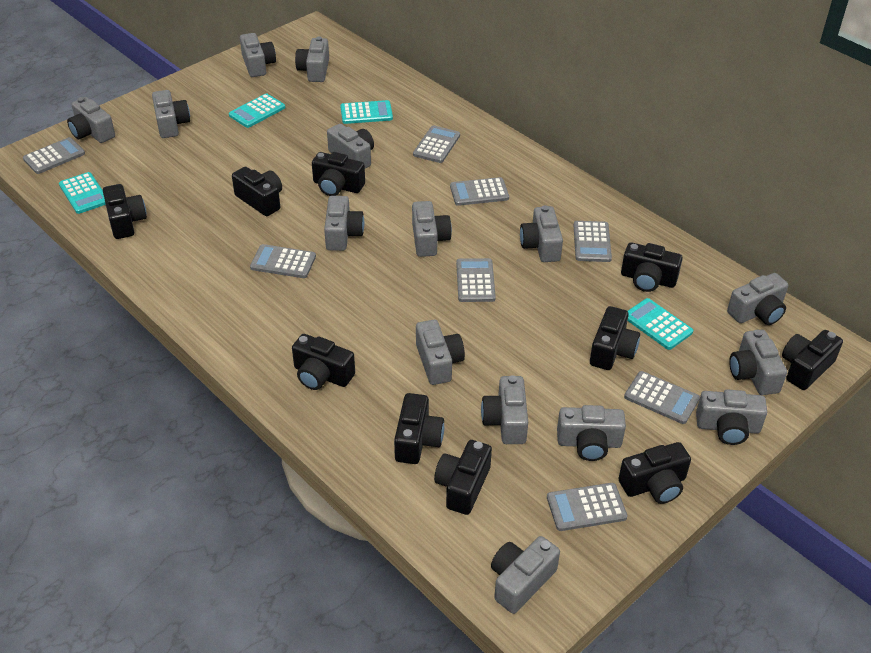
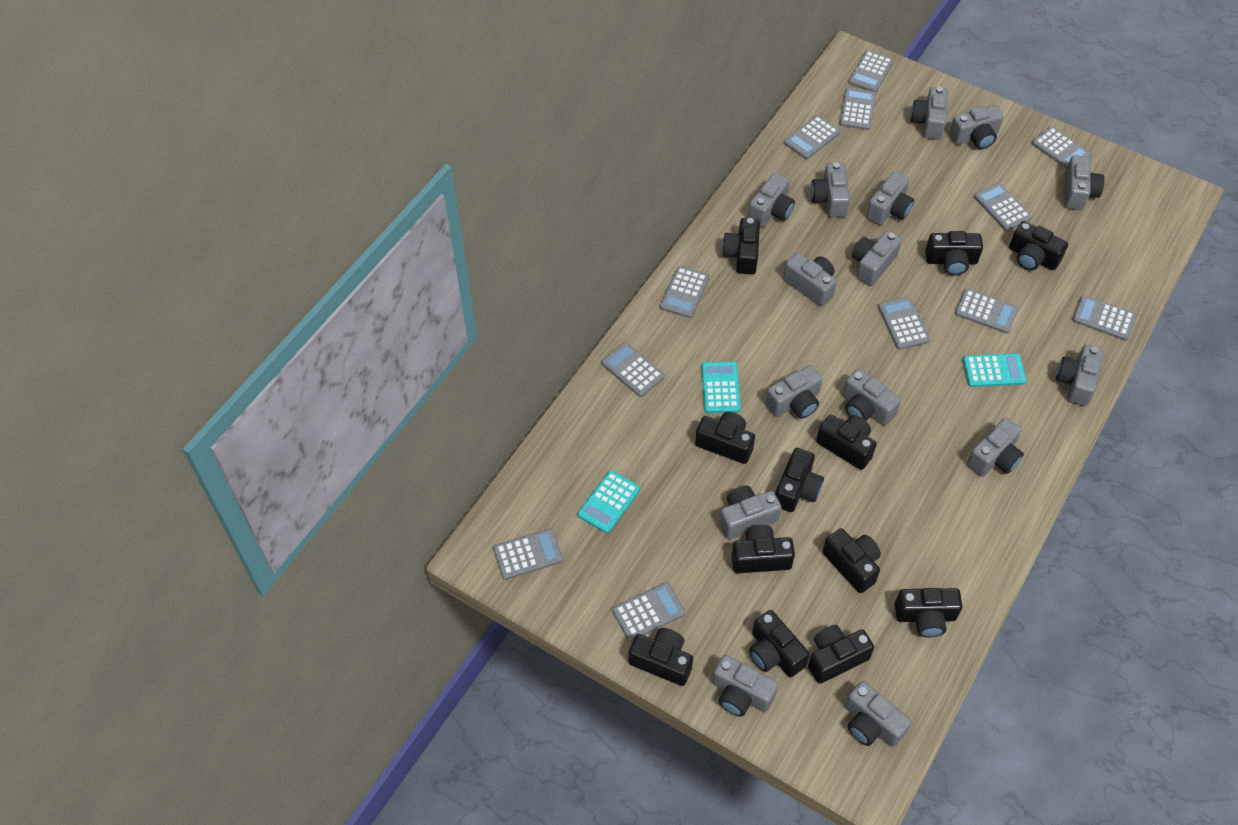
black camera: [103,184,147,239] [232,167,282,216] [292,334,355,390] [312,152,365,196] [394,393,444,464] [434,440,492,515] [590,306,640,370] [618,442,691,504] [621,242,683,292] [782,330,843,390] = 10 -> [628,628,693,686] [695,412,755,464] [722,218,760,274] [731,525,795,573] [749,610,810,677] [775,448,824,512] [808,625,874,684] [816,414,876,470] [822,528,881,593] [895,588,963,637] [925,231,983,275] [1009,221,1068,270] = 12
grey calculator: [23,137,85,174] [250,244,316,278] [413,125,460,163] [450,177,509,206] [456,258,496,302] [547,483,627,531] [573,221,612,262] [624,371,700,424] = 8 -> [493,528,563,580] [601,342,665,397] [612,582,685,641] [660,266,709,318] [784,115,840,159] [839,88,876,130] [848,50,894,92] [878,297,930,350] [955,288,1019,334] [974,183,1032,231] [1031,127,1091,169] [1072,295,1137,341] = 12
turquoise calculator: [59,172,106,214] [229,93,285,128] [340,100,393,124] [628,298,693,350] = 4 -> [578,470,640,533] [701,362,741,413] [962,353,1027,387] = 3

